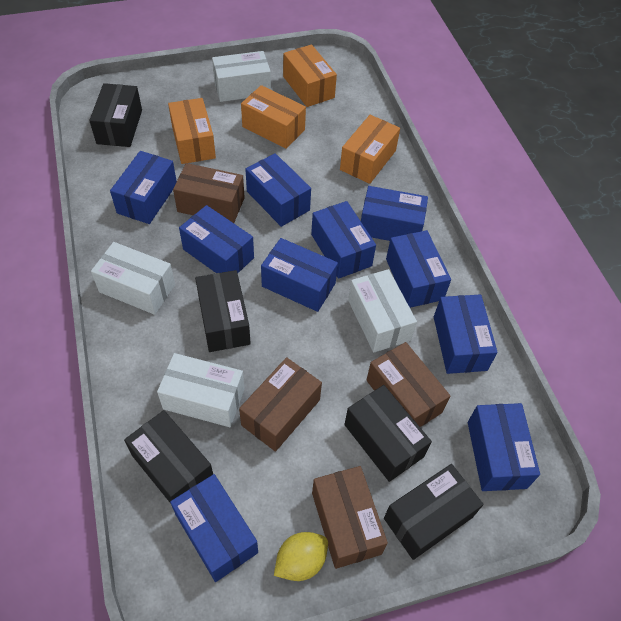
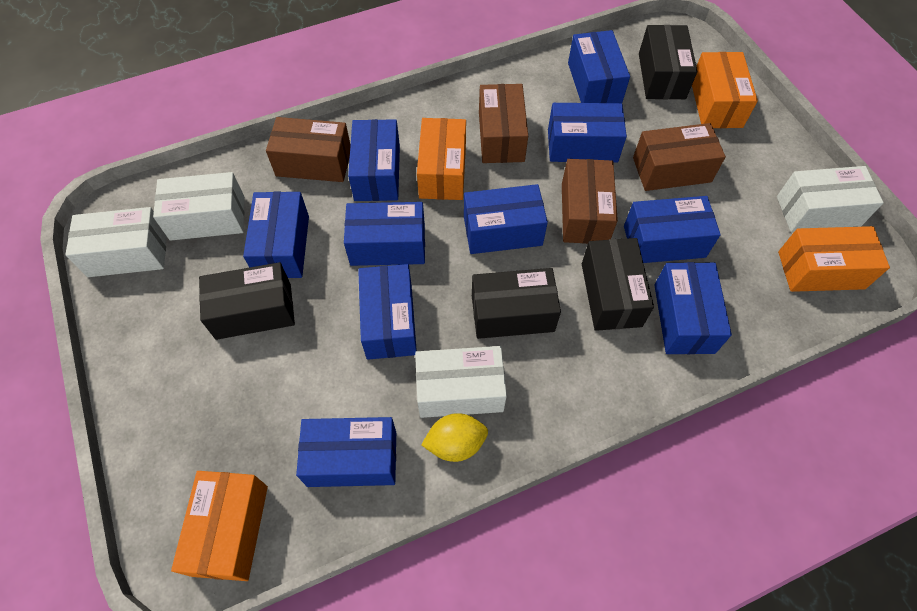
black box: [89,83,142,147] [124,410,213,502] [195,270,251,352] [344,385,432,482] [384,464,484,560] = 5 -> [199,262,295,340] [472,268,561,339] [582,238,654,331] [639,25,697,99] = 4

